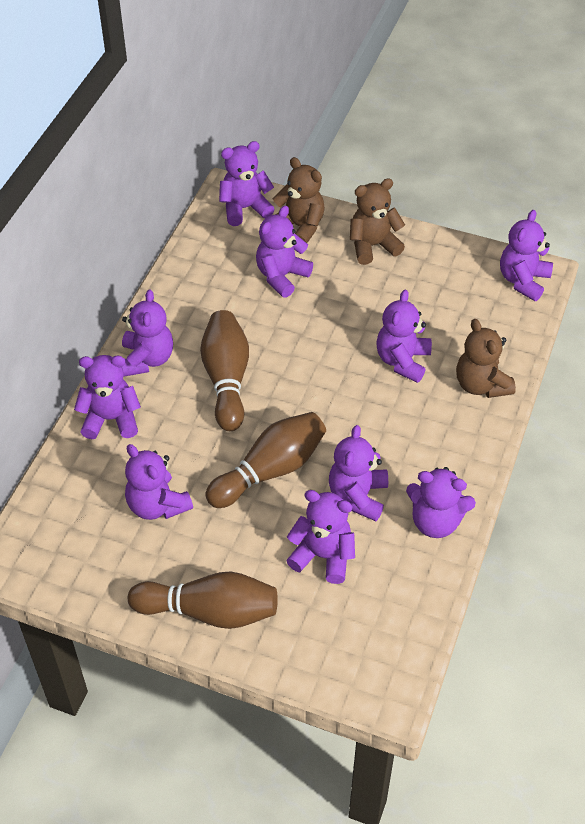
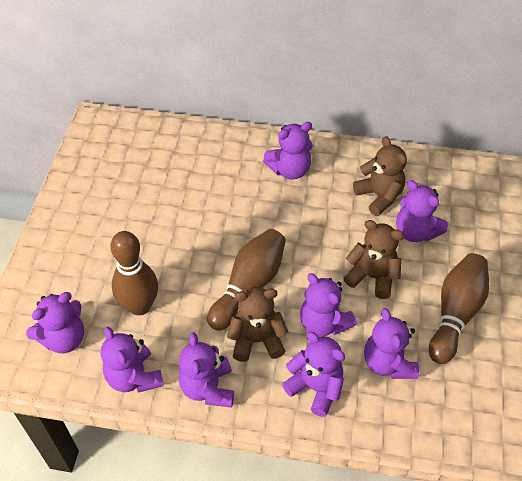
purple teddy bear: [74,355,141,439] [122,290,173,377] [125,444,193,520] [219,141,275,226] [256,206,313,298] [286,490,355,584] [329,425,388,521] [376,290,432,383] [406,467,476,538] [500,210,553,301] = 10 -> [26,292,84,353] [101,326,164,393] [178,332,234,408] [263,122,313,179] [282,332,345,417] [300,273,357,337] [364,308,419,379] [396,180,448,242] = 8

